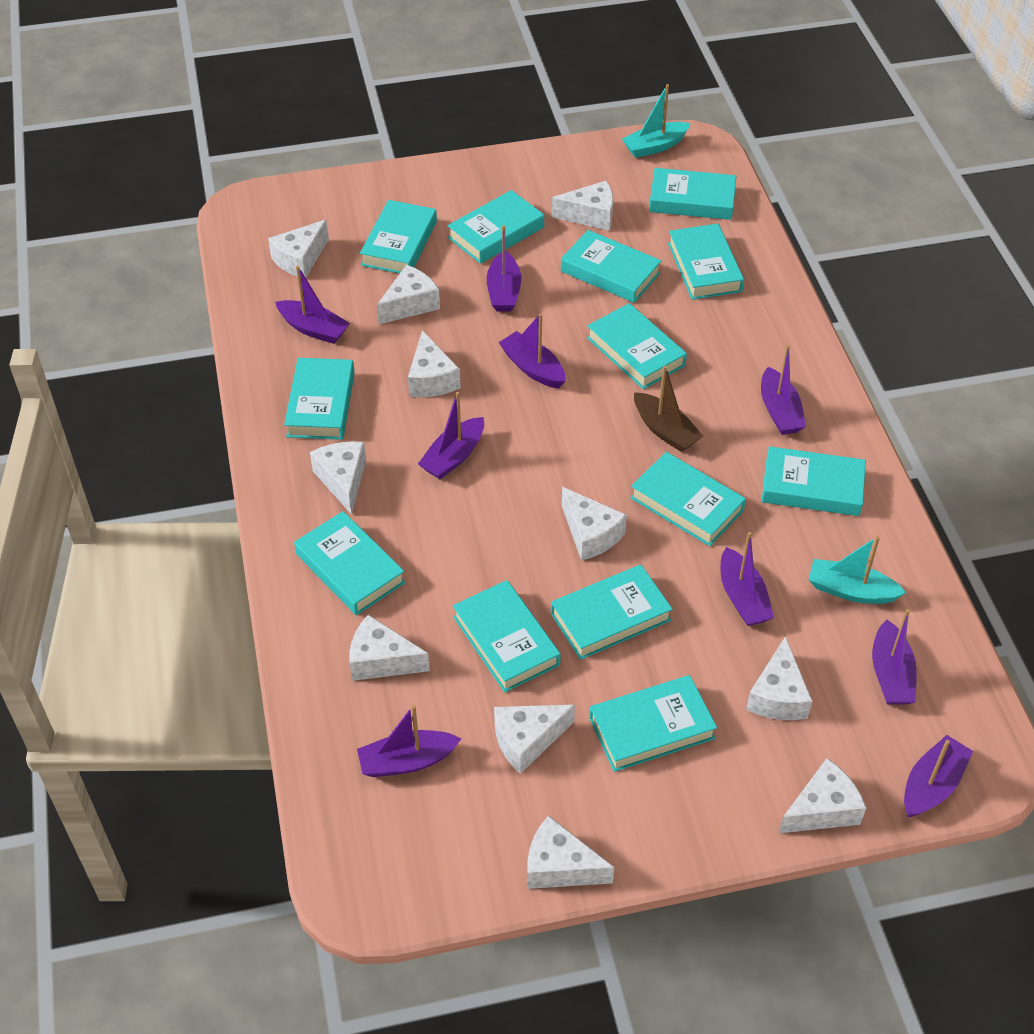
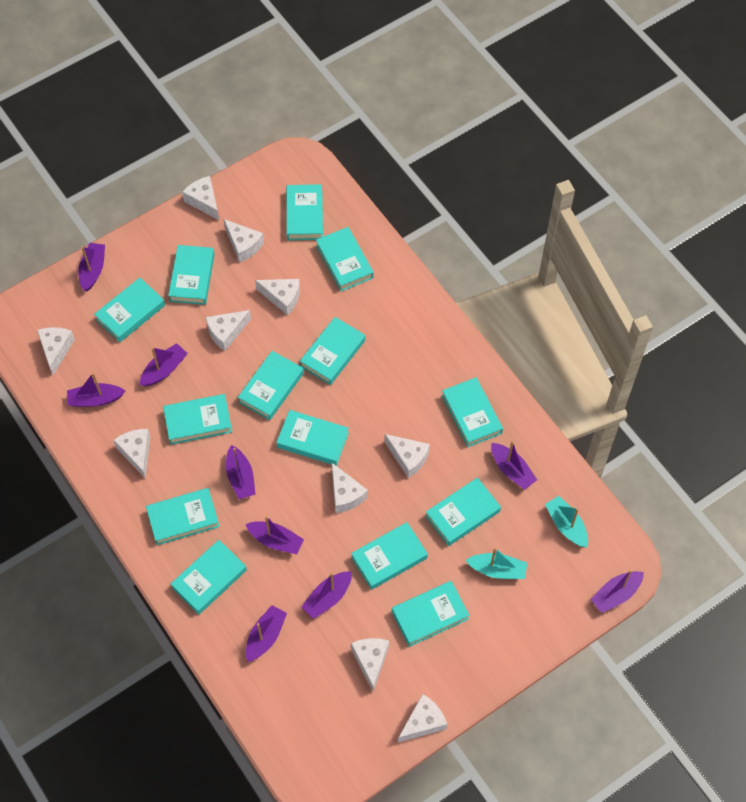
brown boat: [634,366,703,452] = 1 -> none = 0
turquoise book: [284,358,355,440] [294,511,405,615] [360,200,437,273] [448,190,544,264] [453,580,561,692] [551,565,673,660] [561,230,662,303] [587,303,687,389] [589,675,717,772] [630,452,746,546] [649,168,736,220] [668,224,744,300] [762,446,866,516] = 13 -> [94,277,165,342] [146,488,220,545] [163,394,232,445] [168,245,215,305] [171,540,247,615] [238,351,304,420] [276,410,349,466] [286,184,323,240] [300,317,365,385] [316,227,374,291] [351,522,428,590] [392,581,470,647] [425,478,501,546] [442,377,503,447] = 14
white cheese: [268,220,329,278] [310,441,366,515] [349,615,430,681] [377,265,440,324] [408,330,461,397] [494,705,575,774] [527,815,615,889] [552,181,613,231] [562,487,627,561] [746,636,812,720] [779,758,866,833] = 11 -> [37,327,75,375] [113,429,150,479] [182,176,219,220] [206,310,251,351] [224,219,264,263] [255,279,300,316] [332,463,368,513] [351,638,389,691] [384,434,430,478] [398,694,447,743] = 10

